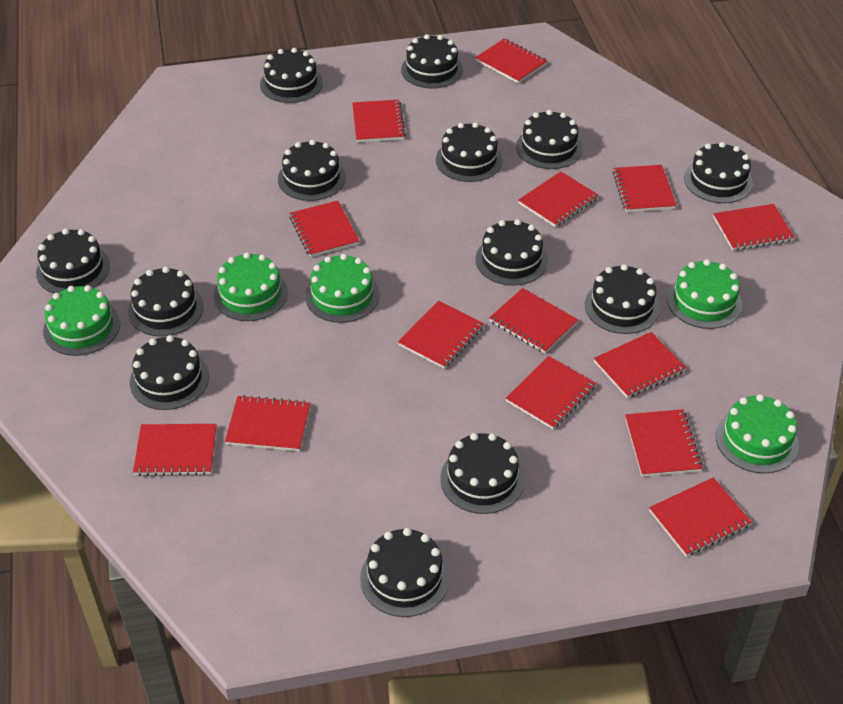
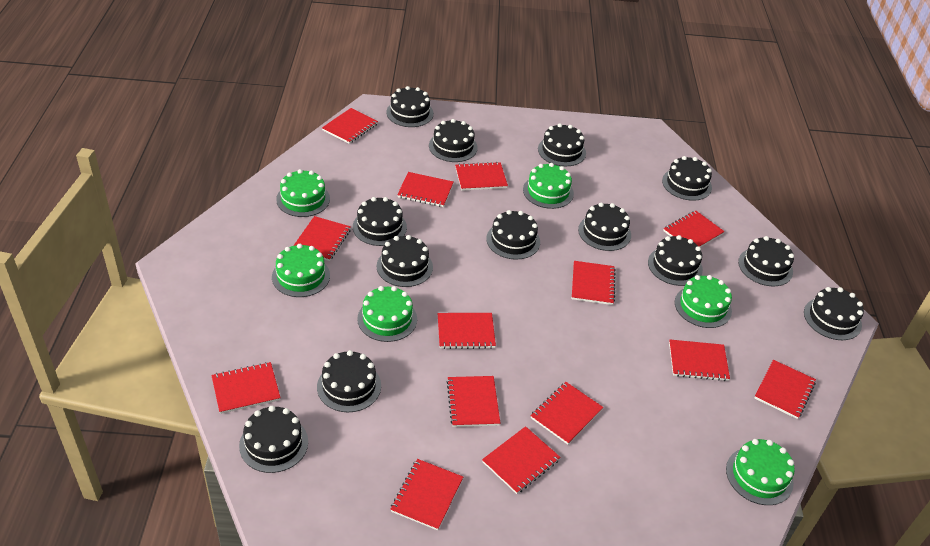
green cake: [43,285,120,356] [213,252,288,321] [305,254,379,323] [667,259,742,329] [716,394,799,473] = 5 -> [272,244,330,297] [276,169,330,217] [357,286,417,342] [523,163,574,209] [675,275,732,328] [726,439,795,505] = 6

